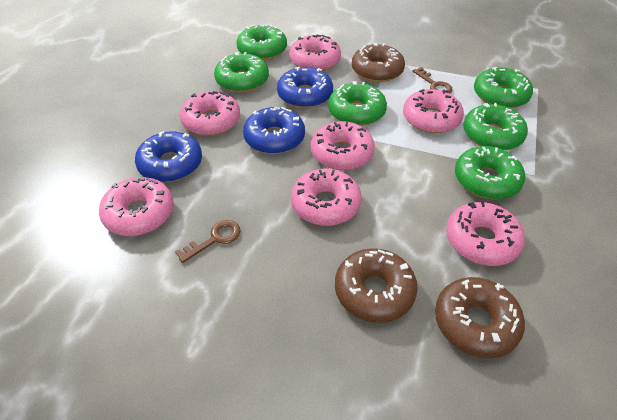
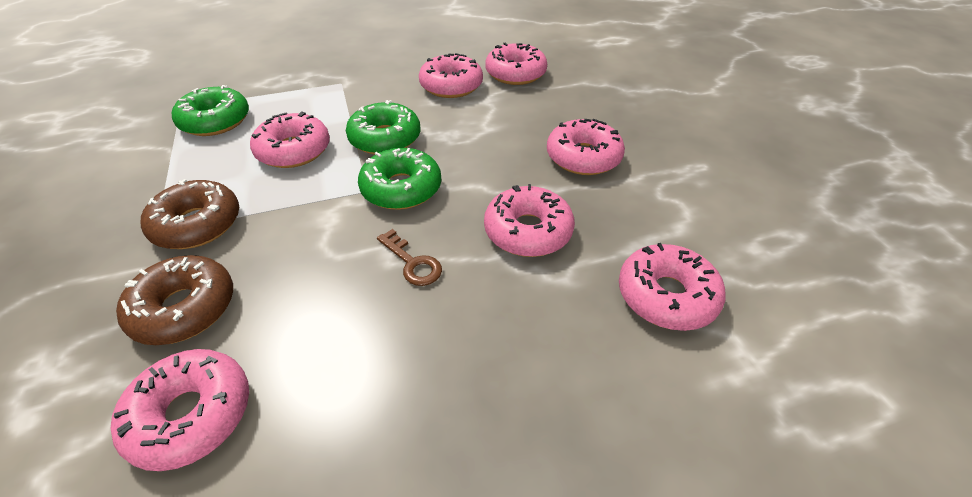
blue donut: [135,131,202,182] [243,107,305,154] [277,67,333,108] = 3 -> none = 0
brown donut: [335,248,418,323] [352,43,405,82] [435,277,525,358] = 3 -> [116,255,233,345] [141,179,239,249] = 2
brown key: [175,220,241,263] [412,67,453,94] = 2 -> [377,229,442,286] = 1
green donut: [214,52,269,93] [237,25,287,60] [328,81,387,126] [455,146,525,199] [463,103,528,150] [474,67,533,108] = 6 -> [172,85,249,136] [346,100,420,155] [358,148,441,210] = 3

